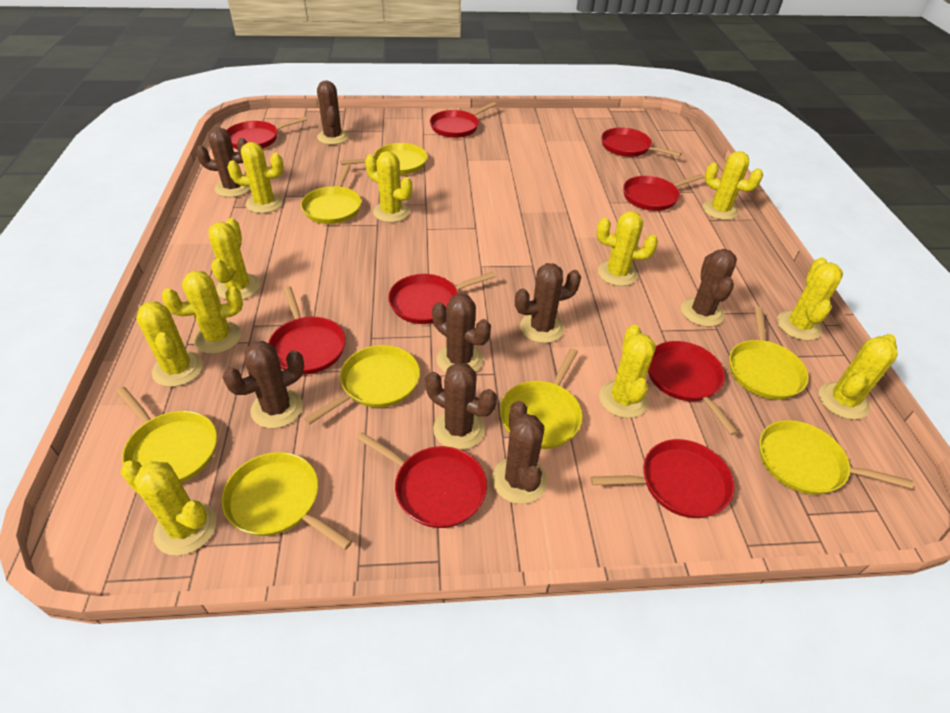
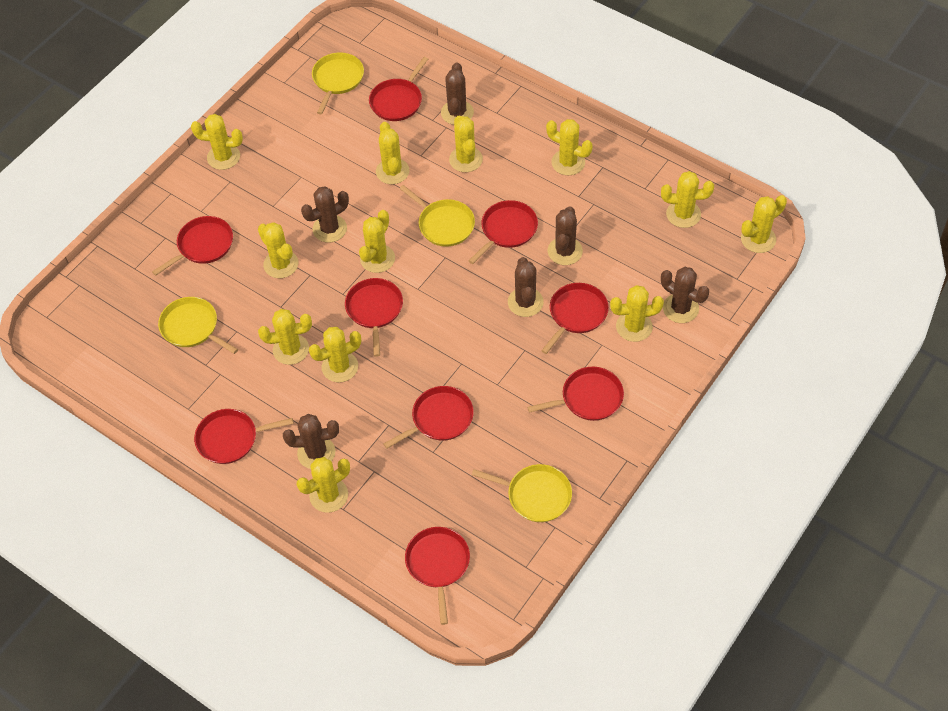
brown cactus: [196,127,250,197] [222,341,304,428] [317,80,349,145] [426,362,497,450] [432,293,491,373] [492,401,547,504] [515,263,581,343] [681,249,737,327] = 8 -> [283,414,339,469] [301,186,349,243] [441,62,474,125] [508,257,544,317] [547,206,583,265] [661,267,709,323] = 6
yellow cactus: [121,461,217,556] [136,301,203,387] [162,271,243,354] [208,218,260,300] [227,142,284,213] [365,151,412,222] [597,211,658,286] [599,325,656,418] [703,151,763,220] [777,257,843,341] [819,334,898,420] = 11 -> [191,114,243,170] [258,222,298,278] [258,309,312,365] [296,457,350,513] [309,327,361,382] [359,210,395,273] [376,122,410,184] [449,116,483,172] [546,119,593,175] [610,285,664,342] [661,171,714,228] [741,195,787,253] = 12
yellow pan: [116,387,217,483] [221,452,352,550] [301,164,361,224] [304,345,420,425] [340,143,428,175] [500,348,583,449] [729,306,809,400] [759,420,913,495] = 8 -> [158,297,238,354] [312,52,364,114] [400,185,475,247] [472,464,572,522] = 4

